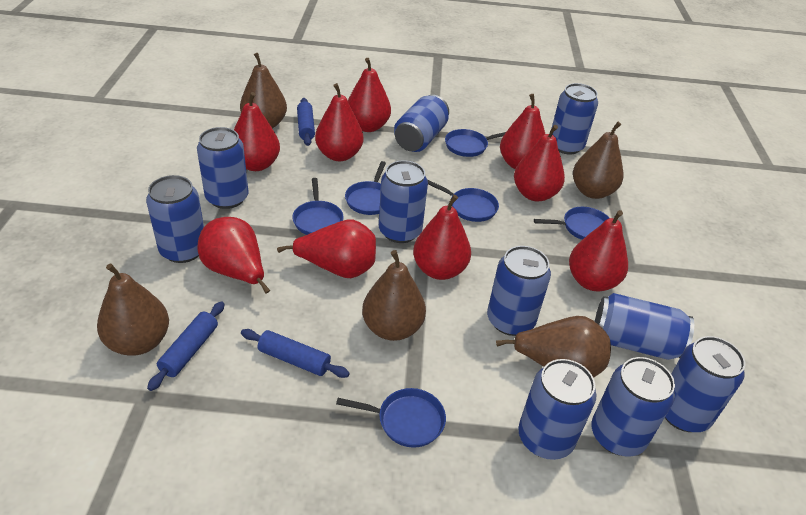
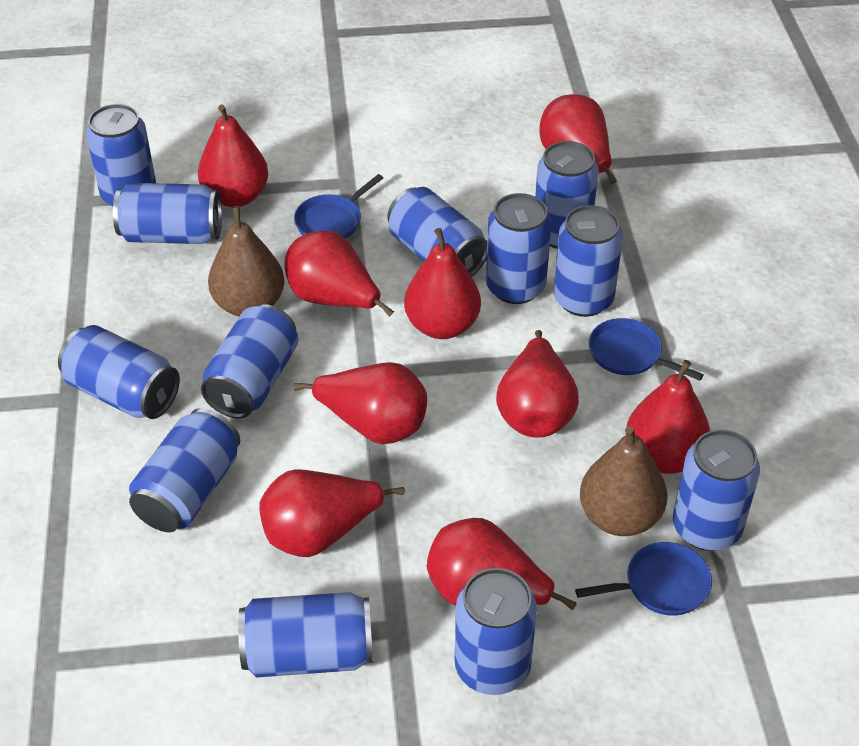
blue can: [146,175,204,263] [197,127,249,209] [379,160,428,243] [394,95,449,152] [487,246,551,336] [518,359,596,460] [551,83,598,155] [592,357,675,456] [595,293,694,360] [665,336,746,432] = 10 -> [58,325,180,419] [86,104,156,207] [113,183,222,244] [129,408,240,532] [201,304,298,418] [238,592,373,678] [387,187,487,277] [455,568,537,695] [486,193,552,304] [535,141,599,249] [554,205,623,317] [673,430,760,551] = 12
blue pan: [292,178,343,235] [336,388,446,448] [345,161,386,215] [427,179,499,222] [445,129,506,157] [534,207,609,240] = 6 -> [294,174,383,239] [575,542,712,616] [589,318,704,381] = 3
blue rolling pin: [147,301,225,391] [241,329,350,378] [297,98,315,146] = 3 -> none = 0
brown pear: [97,263,169,356] [240,53,287,128] [362,250,426,341] [496,316,611,378] [573,122,624,199] = 5 -> [208,206,285,316] [580,426,667,536] = 2

